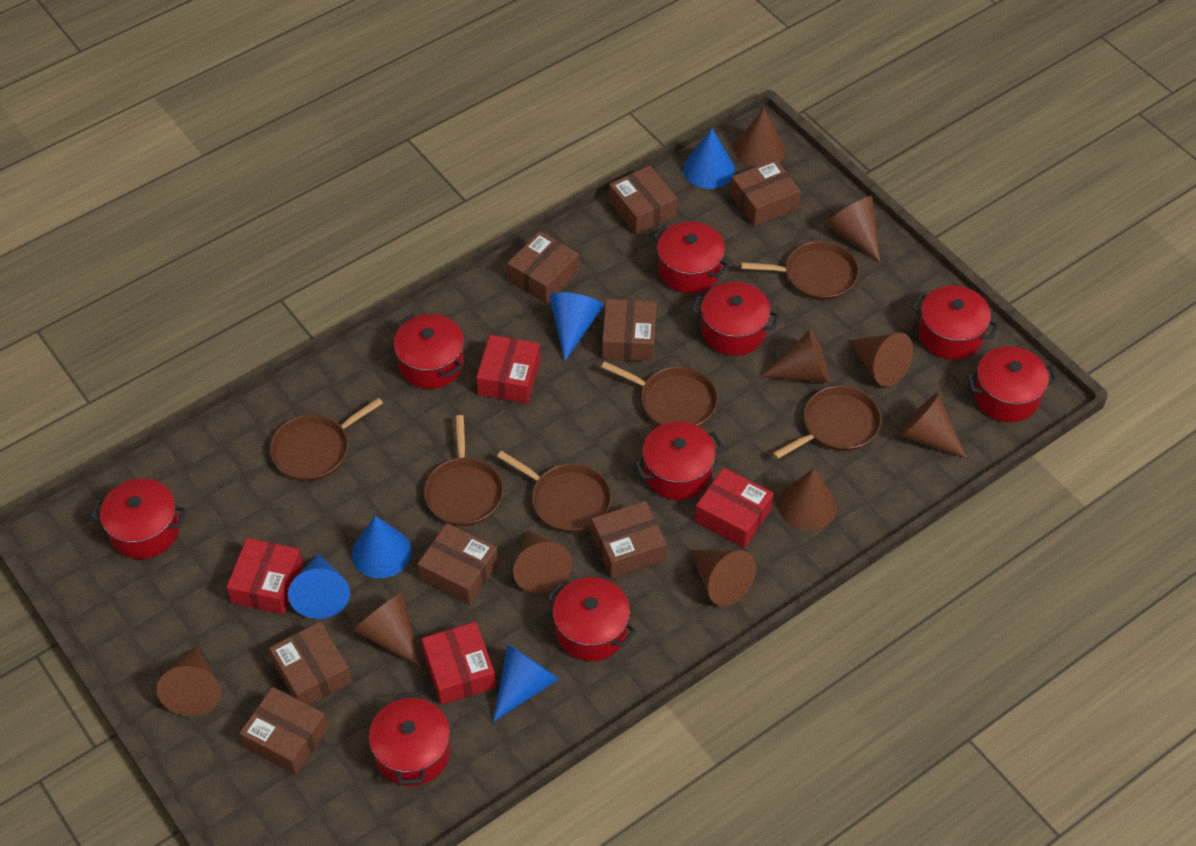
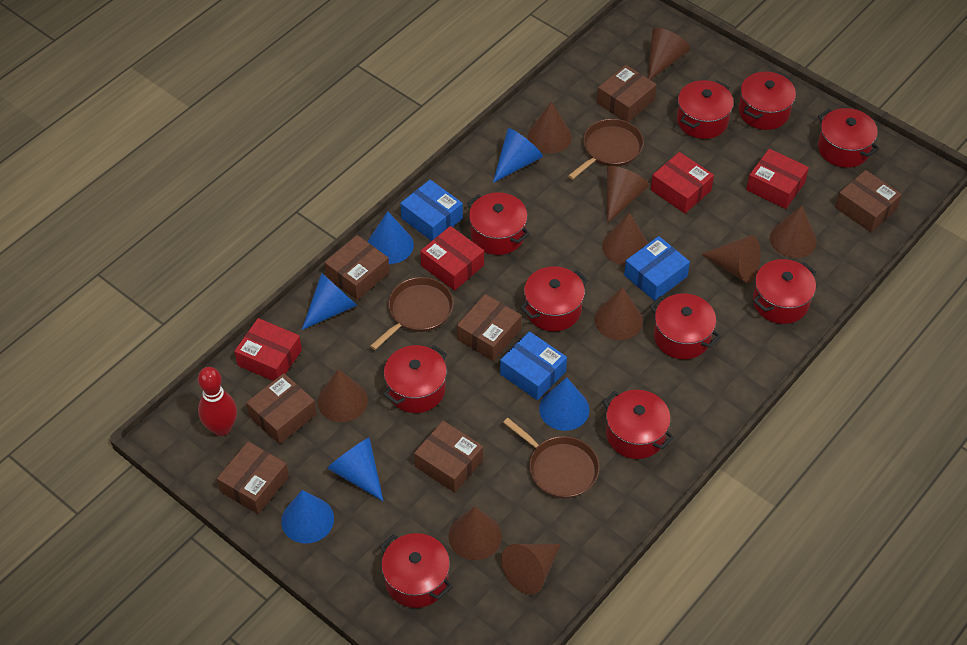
blue box: none = 0 -> [400,180,463,241] [500,331,567,400] [624,236,690,301] = 3
blue cone: [288,554,350,619] [352,516,412,578] [493,644,559,722] [549,292,603,361] [683,128,735,189] = 5 -> [281,490,334,543] [302,273,357,330] [327,437,383,501] [368,211,414,264] [493,128,543,183] [539,377,590,431] = 6
brown box: [239,687,328,775] [269,622,352,705] [417,523,498,605] [507,231,579,304] [592,501,667,578] [602,299,657,362] [609,166,678,235] [730,159,801,227] = 8 -> [217,441,289,514] [246,373,317,444] [324,235,390,300] [414,421,483,493] [457,294,521,361] [597,65,657,122] [835,170,902,232] = 7
brown pan: [270,397,383,481] [424,415,503,526] [497,451,611,533] [601,361,718,426] [741,241,859,300] [773,386,881,459] = 6 -> [370,277,454,350] [503,418,599,498] [568,119,644,180] = 3
red bowling pin: none = 0 -> [198,367,237,436] = 1
red pot: [91,478,186,559] [369,692,450,786] [393,314,464,389] [547,577,636,661] [634,421,724,500] [652,222,730,293] [692,282,779,356] [912,286,999,359] [967,346,1057,422] = 9 -> [380,533,452,608] [383,345,447,413] [467,192,530,255] [520,266,588,331] [603,390,674,459] [650,293,721,359] [677,80,734,139] [739,72,796,130] [753,259,816,324] [818,108,879,168] = 10

